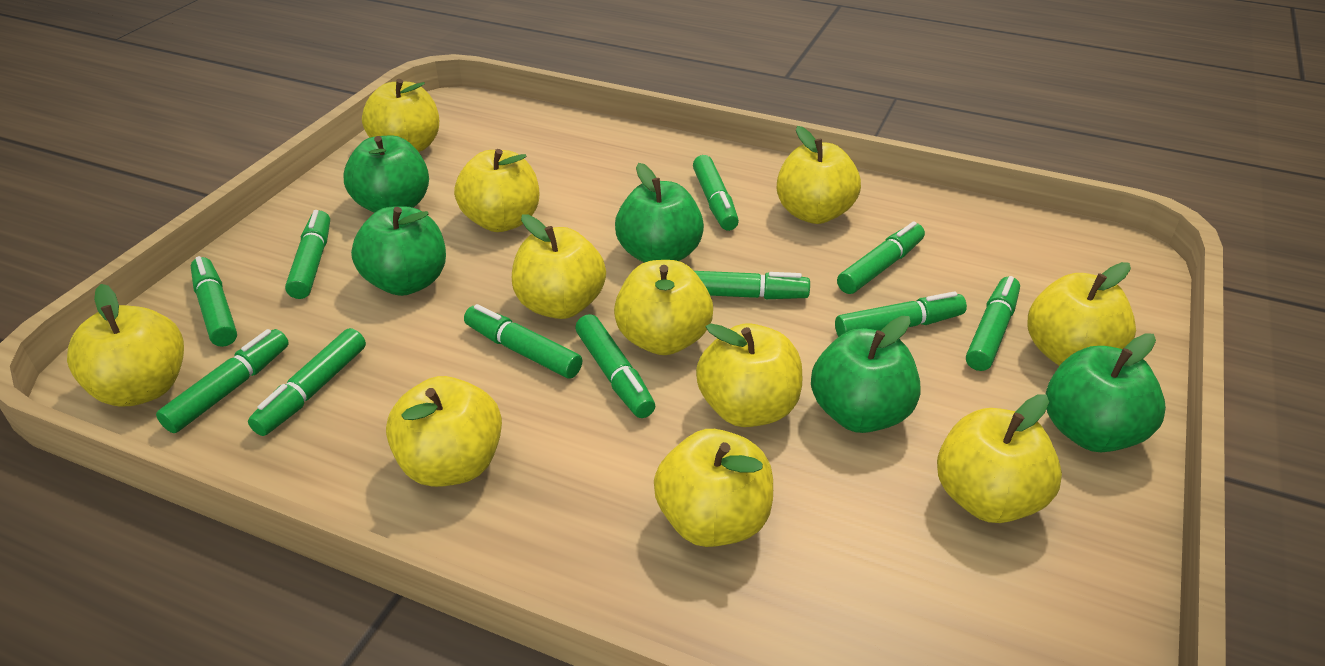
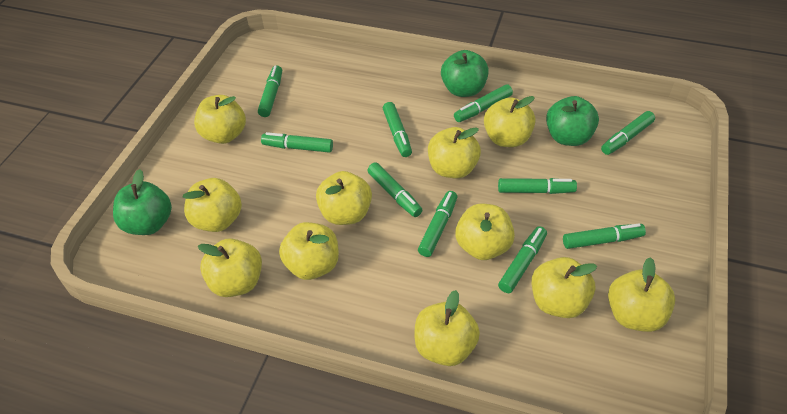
green apple: [344,136,429,213] [351,206,446,296] [615,163,704,263] [811,316,921,433] [1045,333,1166,452] = 5 -> [113,169,172,235] [441,50,489,97] [546,96,599,146] = 3
green marker: [156,329,289,433] [191,256,237,347] [248,328,366,436] [285,210,330,299] [464,304,582,379] [575,314,655,418] [693,155,739,231] [694,271,810,299] [835,291,967,337] [837,221,925,294] [966,276,1020,371] = 11 -> [258,66,282,117] [261,132,333,153] [367,162,422,217] [383,102,412,157] [418,191,457,257] [454,84,513,122] [498,178,577,194] [498,226,547,293] [563,223,646,249] [601,111,655,155] = 10

